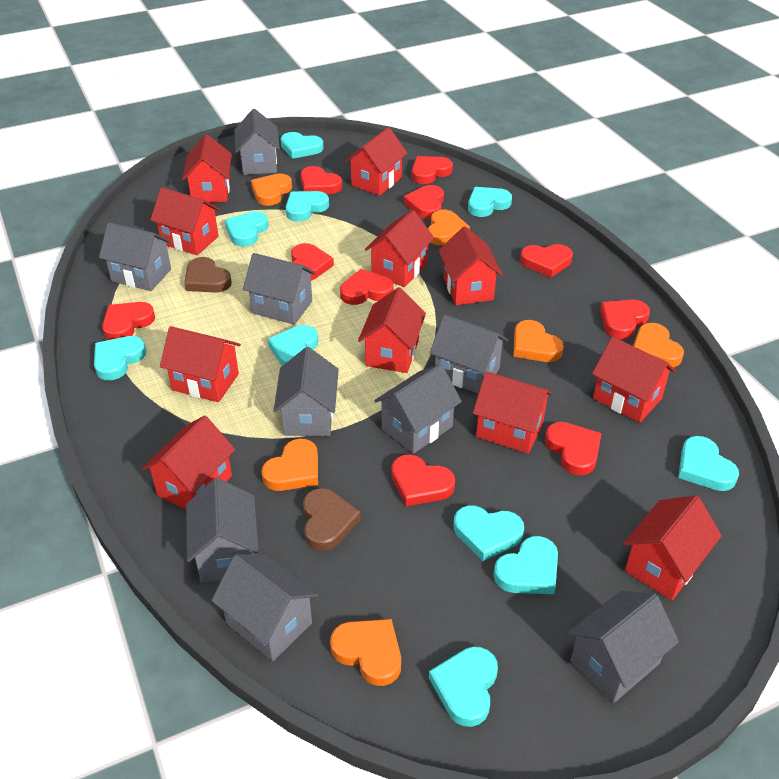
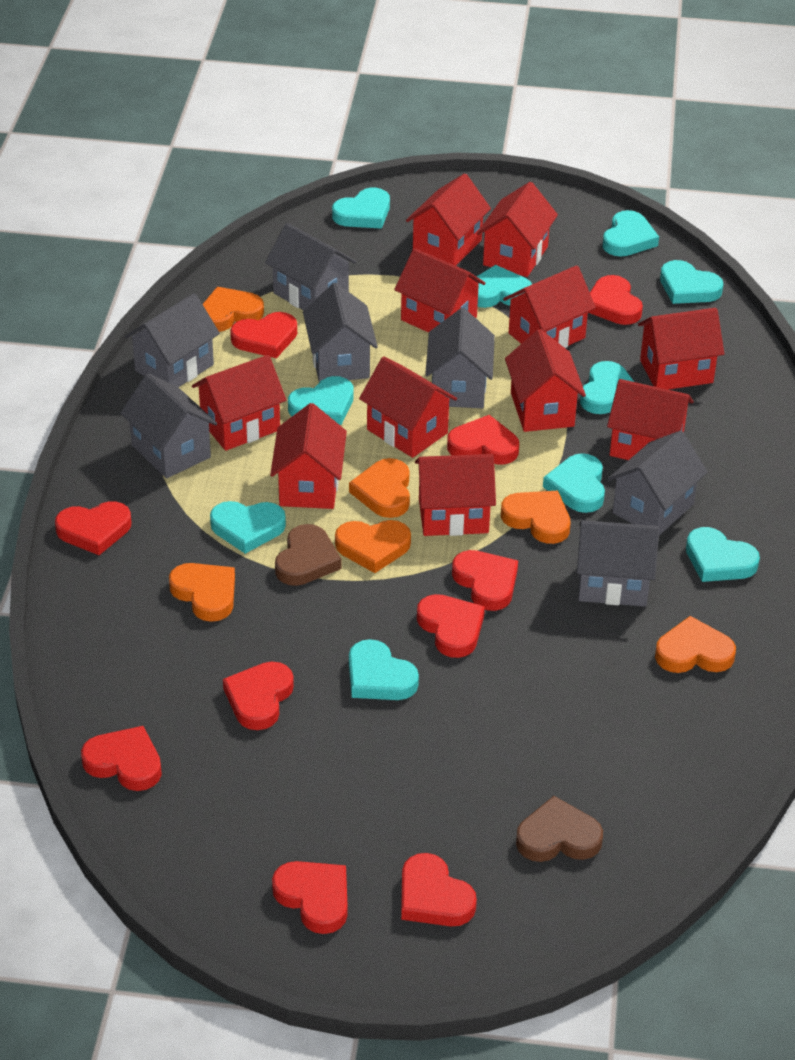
grey house: [99,223,172,291] [186,478,259,583] [212,554,318,661] [234,109,280,175] [243,253,316,325] [274,347,339,436] [374,364,462,454] [430,315,508,394] [568,591,679,703] = 9 -> [120,373,217,478] [124,293,220,387] [265,223,356,310] [303,283,378,382] [425,308,495,408] [577,520,659,607] [608,430,707,535] = 7

